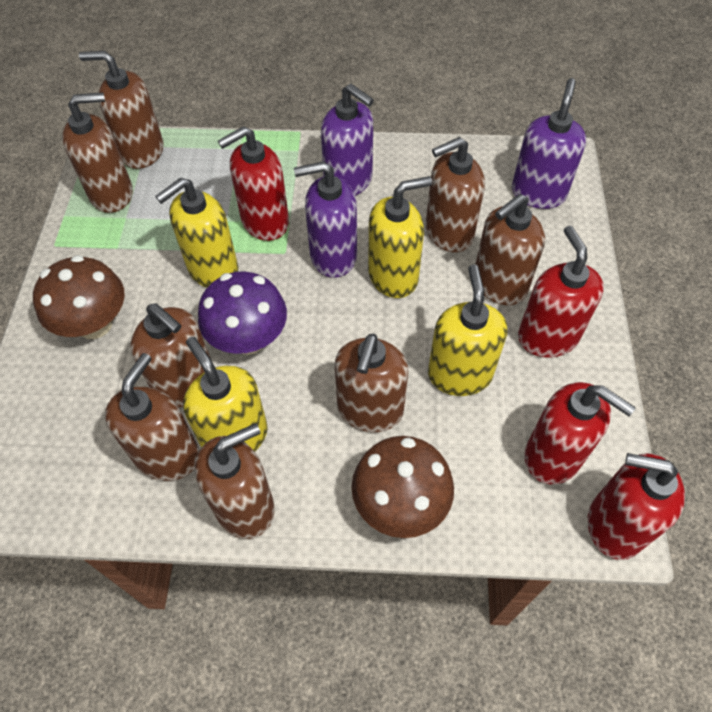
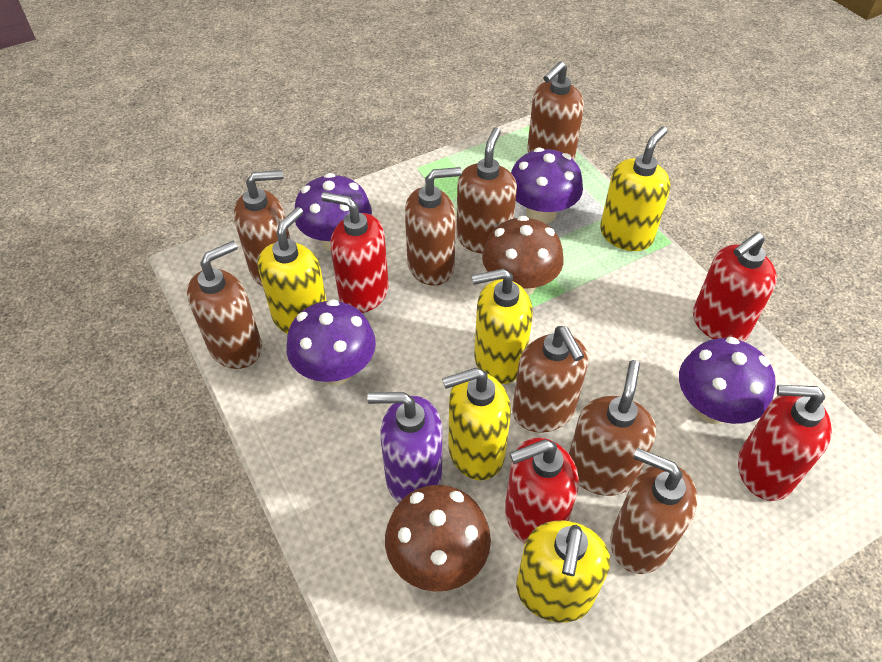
purple mushroom: [198,272,287,355] = 1 -> [286,299,376,385] [295,173,372,251] [511,147,583,224] [679,337,776,425] = 4
purple soap dispenser: [294,161,357,278] [321,84,374,196] [512,78,586,209] = 3 -> [367,392,442,503] = 1
yellow soap dispenser: [155,178,238,287] [183,337,268,452] [368,176,432,298] [428,264,507,396] = 4 -> [258,207,327,334] [442,367,511,480] [472,268,533,384] [516,520,610,622] [600,126,670,251] = 5

